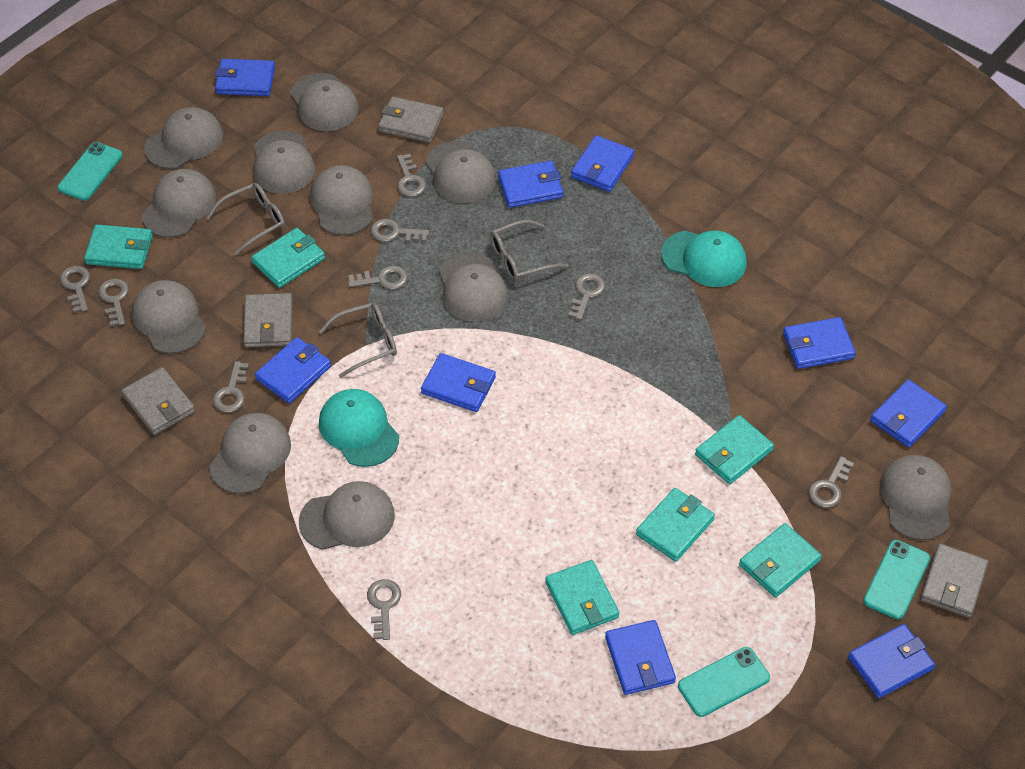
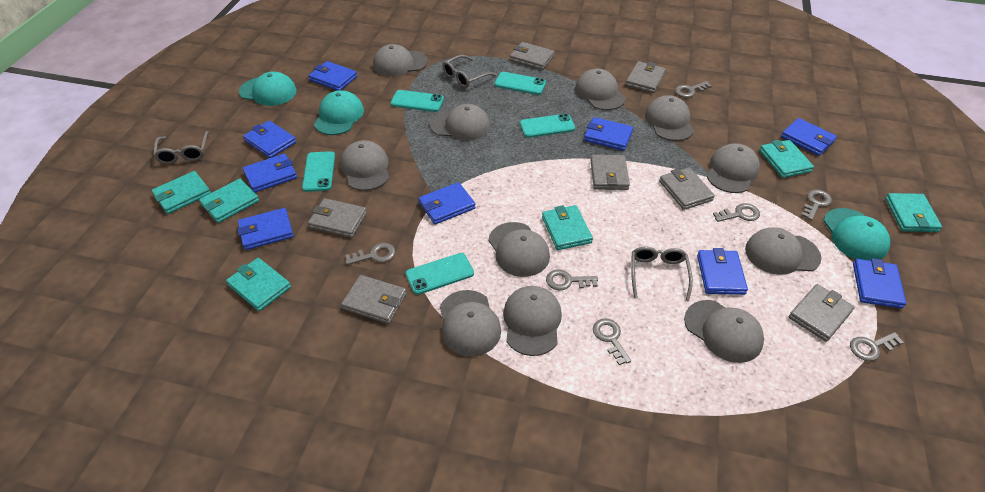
grey key: [60,266,90,313] [98,278,129,326] [213,361,249,413] [348,265,408,290] [367,579,401,640] [371,219,429,242] [397,154,426,197] [568,273,606,320] [809,456,854,508] = 9 -> [345,243,395,265] [546,269,598,290] [593,318,631,365] [675,81,712,98] [713,203,760,222] [801,190,832,220] [850,332,904,361] = 7
grey wallet: [122,367,195,435] [243,293,293,348] [378,97,444,143] [920,543,989,618] = 4 -> [308,198,367,238] [341,275,407,324] [510,42,555,70] [590,155,630,190] [626,61,666,93] [659,167,715,210] [789,284,854,342] = 7
turquoise cap: [319,389,399,467] [661,231,747,287] = 2 -> [239,72,297,106] [314,90,364,135] [824,208,890,261] = 3
turquoise phone: [58,142,123,201] [678,647,770,717] [863,540,930,619] = 3 -> [302,151,335,192] [391,90,444,112] [406,253,474,295] [494,72,546,95] [520,114,575,138] = 5

